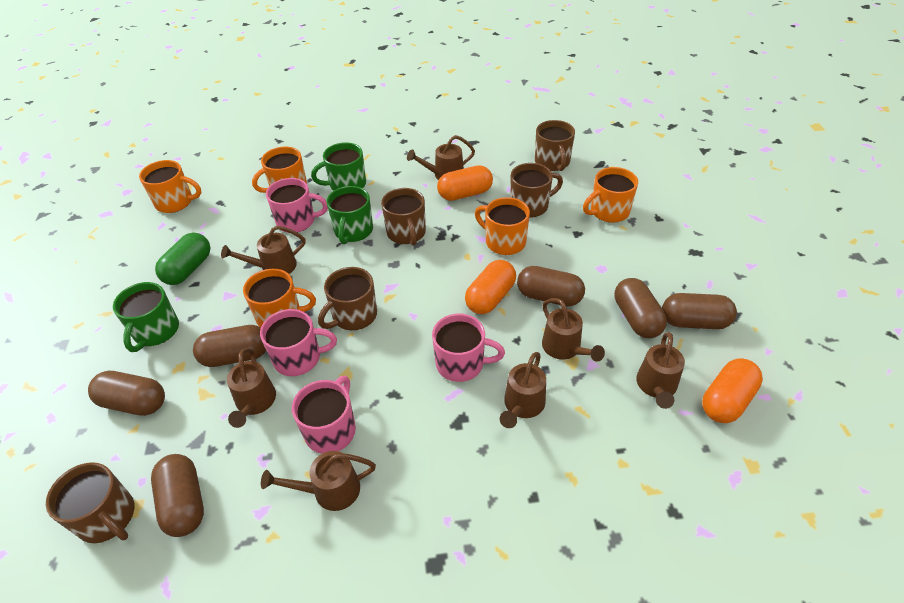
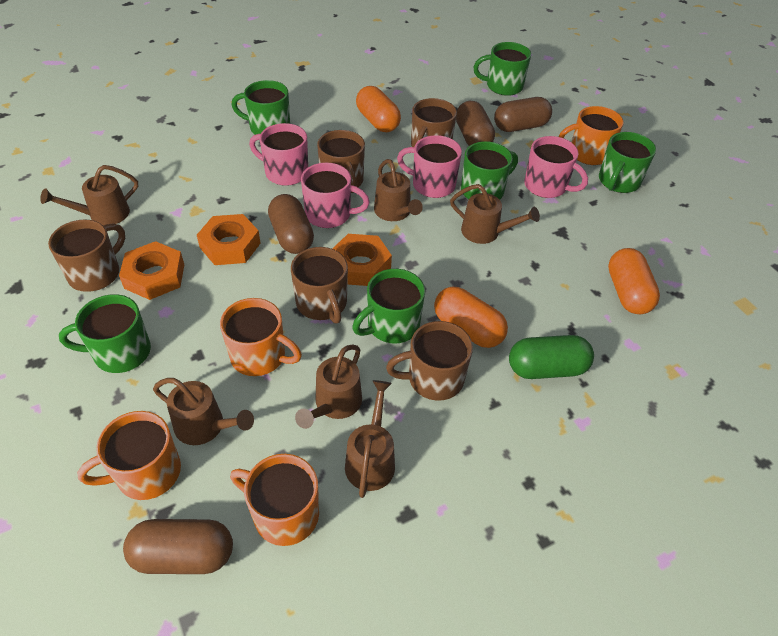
brown capsule: [88,371,165,416] [151,454,204,537] [193,325,266,367] [517,266,585,306] [614,278,667,338] [662,293,737,329] = 6 -> [123,519,233,574] [268,194,314,254] [456,101,495,146] [494,97,552,132] = 4
brown watering can: [221,226,306,274] [227,348,276,428] [261,451,376,511] [407,135,475,180] [500,352,546,428] [542,298,605,362] [636,332,685,409] = 7 -> [40,165,138,226] [153,378,254,445] [295,345,362,429] [345,380,395,498] [374,159,423,221] [450,184,540,244] = 6
green mug: [113,282,179,352] [311,142,366,191] [326,186,373,244] = 3 -> [59,294,151,373] [231,80,290,135] [352,269,425,343] [461,141,518,200] [473,42,531,96] [599,132,656,193] = 6
orange mug: [139,160,201,213] [243,269,316,328] [252,146,307,193] [475,197,530,255] [583,167,638,223] = 5 -> [77,411,181,500] [220,298,302,376] [230,454,319,546] [558,106,623,165] = 4
orange nut: none = 0 -> [119,241,184,300] [197,214,261,265] [332,234,392,286] = 3

